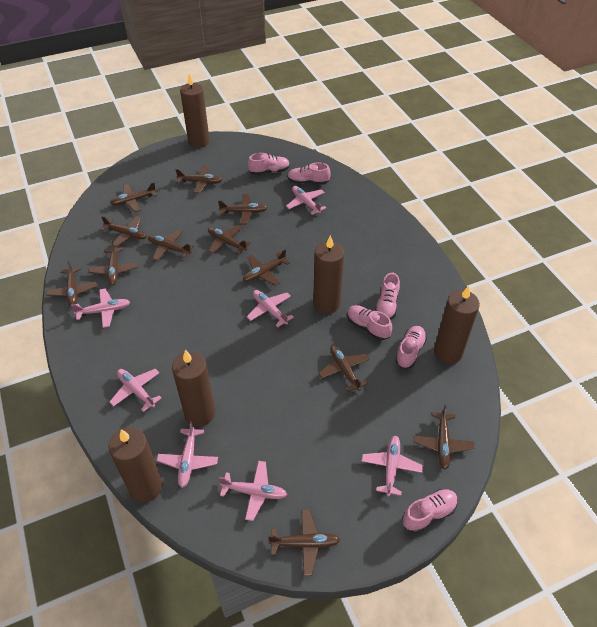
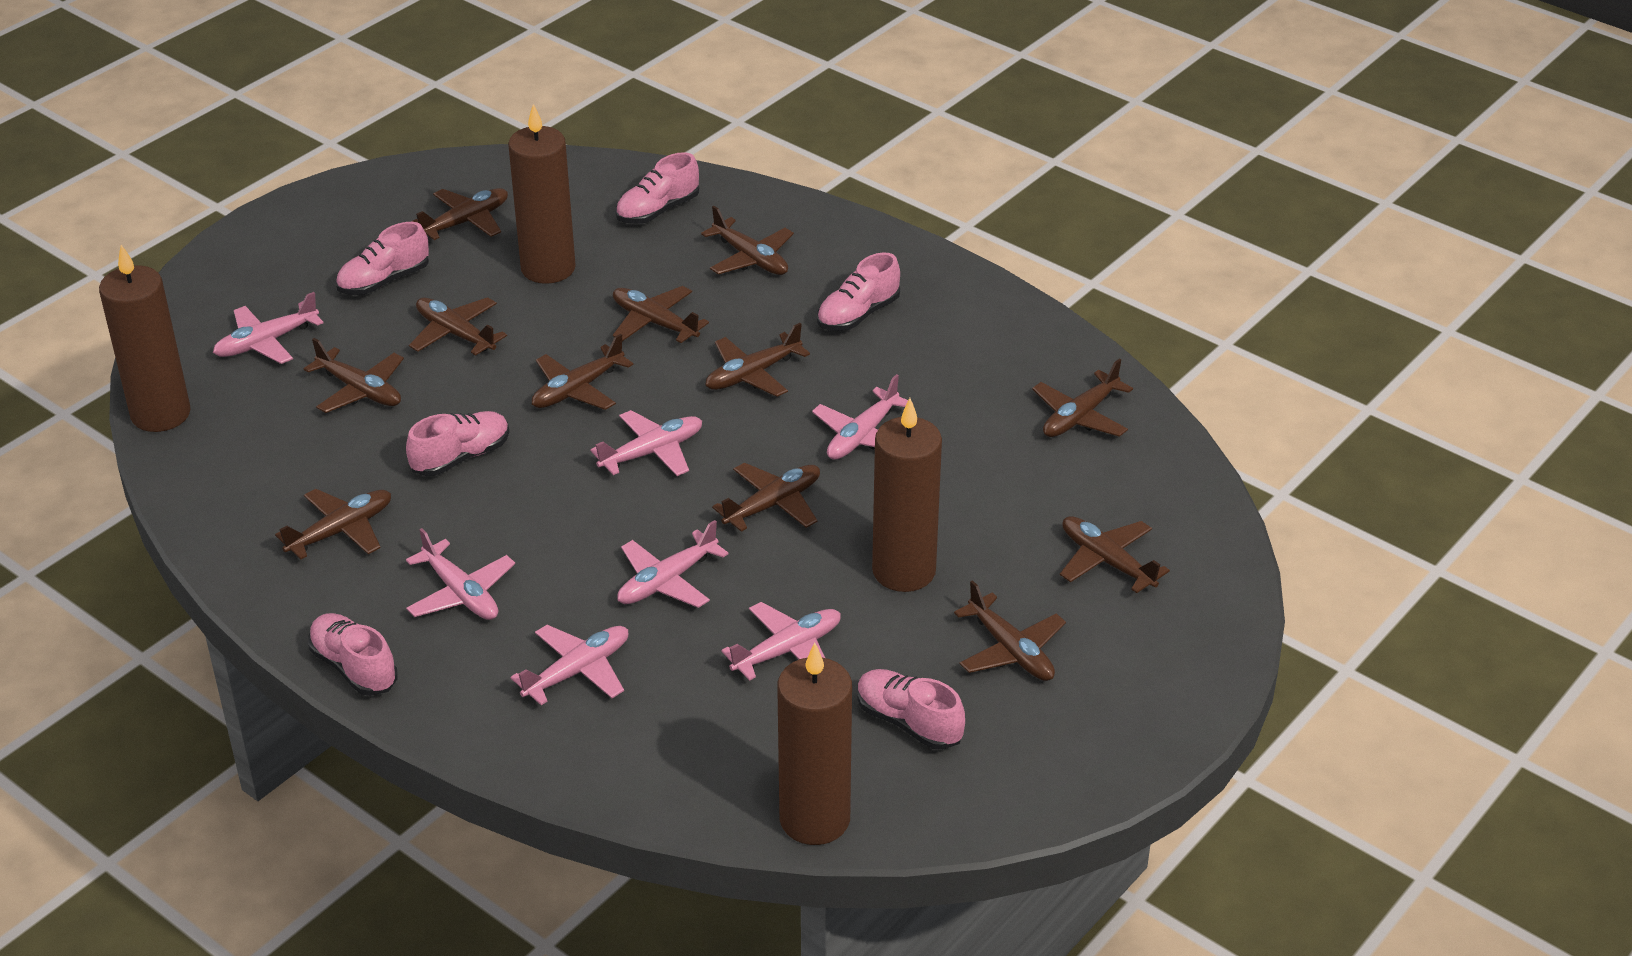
brown candle: [109,427,163,502] [172,350,215,426] [180,73,210,148] [313,235,344,314] [434,286,480,364] = 5 -> [99,245,191,432] [508,104,576,284] [777,643,852,845] [872,398,942,592] = 4

